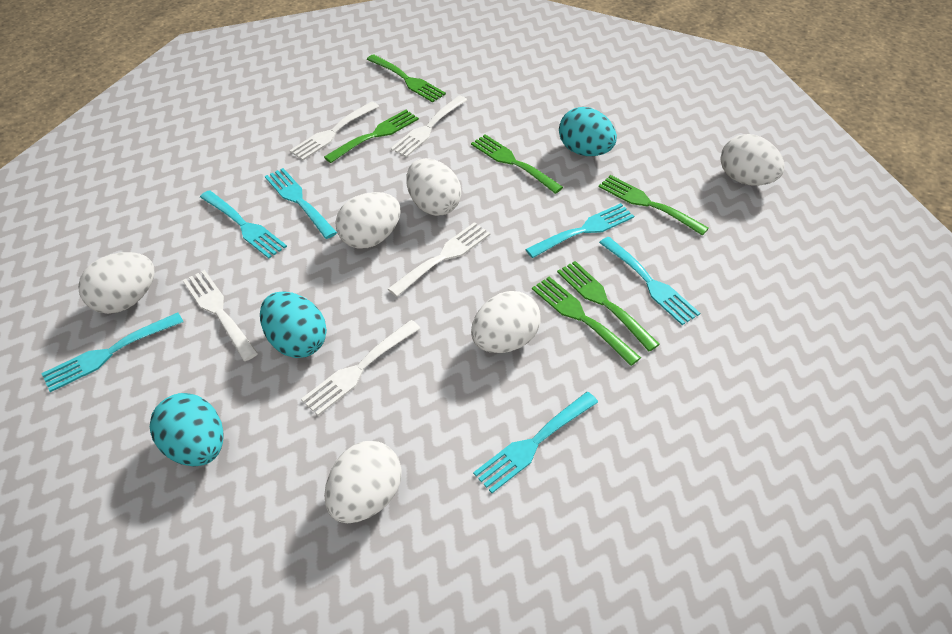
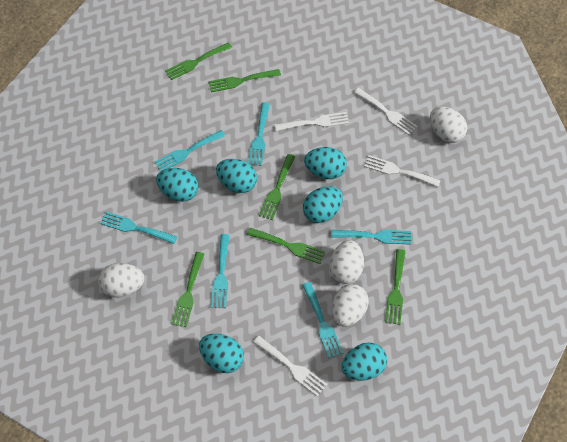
turquoise egg: [150,393,224,467] [260,292,327,358] [559,107,617,156] = 3 -> [156,168,198,202] [199,334,244,373] [216,159,257,193] [303,186,343,223] [304,147,347,179] [341,342,387,381] = 6
white egg: [78,252,154,314] [324,441,402,523] [335,192,400,249] [406,158,461,216] [471,291,541,353] [721,134,784,186] = 6 -> [98,263,144,298] [330,240,364,284] [332,284,369,327] [430,106,467,143] = 4
white fork: [183,270,258,361] [289,101,379,160] [301,320,421,416] [388,222,490,297] [390,96,467,157] = 5 -> [253,336,327,396] [274,112,349,131] [354,88,418,135] [364,155,441,187] = 4

